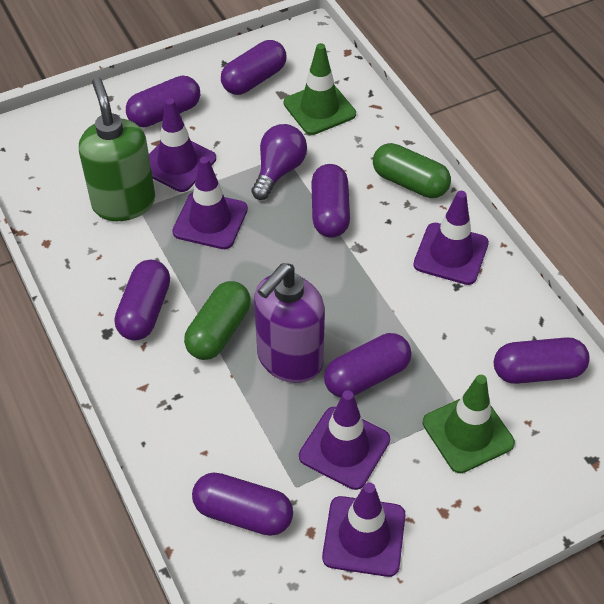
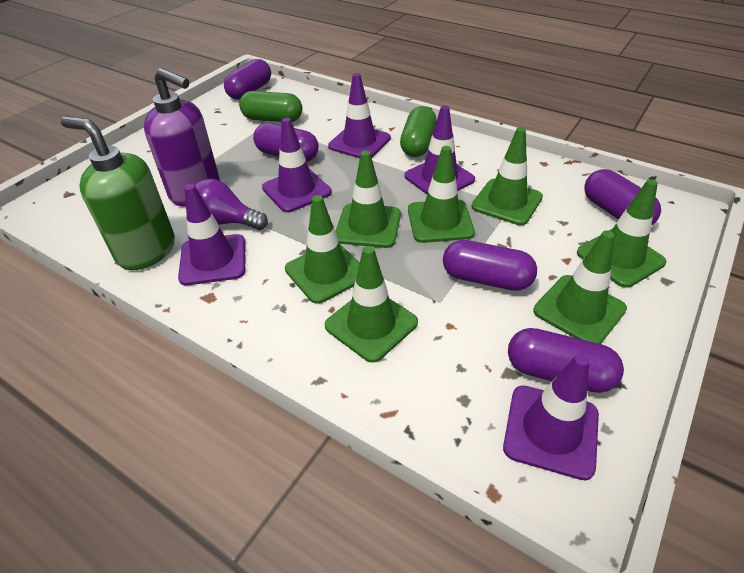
green traffic cone: [284,43,356,135] [423,375,515,473] = 2 -> [285,195,360,304] [325,246,418,363] [336,151,401,248] [408,146,475,243] [471,127,543,225] [533,230,627,344] [577,179,667,288] = 7
purple capsule: [115,260,170,341] [126,76,200,127] [192,472,293,536] [221,40,287,95] [311,164,350,238] [324,333,411,398] [494,337,590,384] = 7 -> [224,59,271,100] [253,123,319,162] [443,240,537,291] [508,328,624,393] [584,169,661,226] = 5

